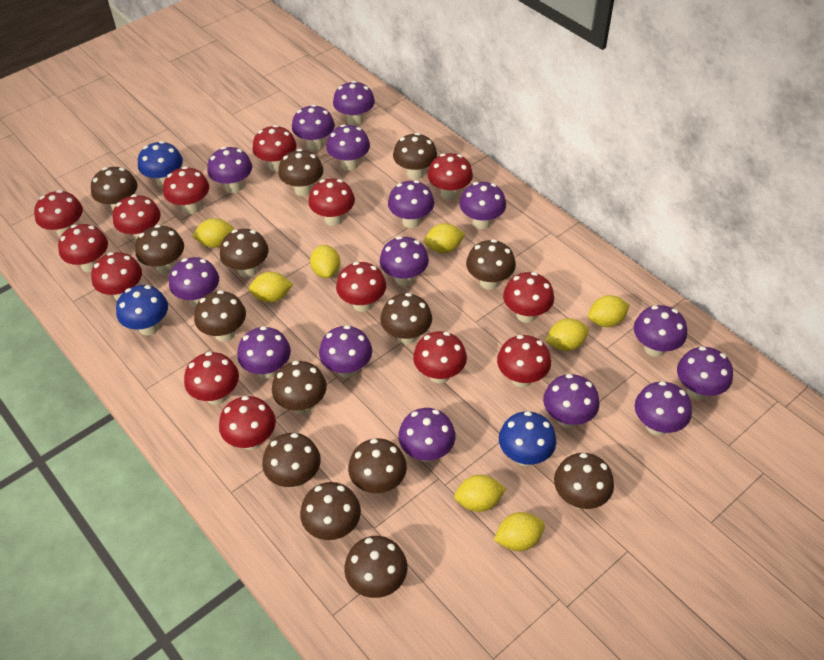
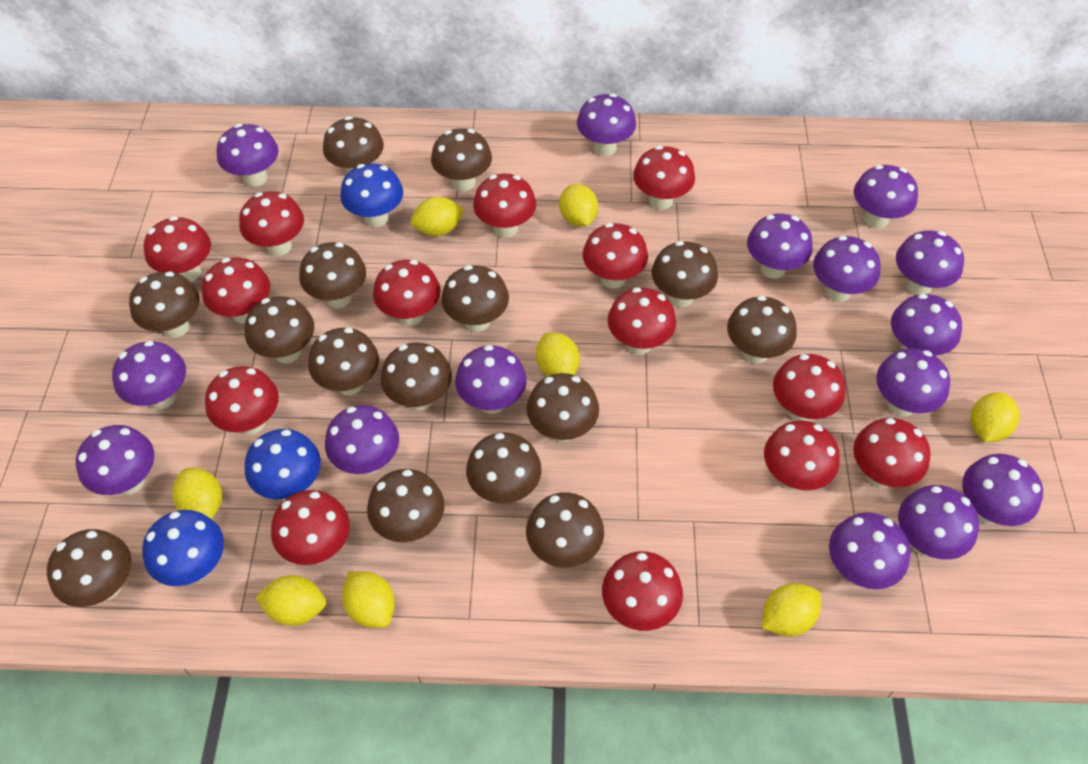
brown mushroom: [91,167,137,211] [135,225,184,274] [194,290,246,342] [220,229,269,278] [262,433,321,488] [272,361,327,414] [278,149,323,196] [300,482,361,540] [344,536,407,598] [348,438,407,494] [380,293,432,344] [393,133,437,180] [466,239,516,290] [554,453,614,509] = 14 -> [47,529,131,607] [129,271,199,338] [245,296,314,363] [299,242,366,308] [308,328,379,395] [323,116,384,174] [367,469,445,542] [381,342,452,411] [431,128,492,191] [441,265,509,332] [466,432,542,503] [526,492,604,568] [527,373,599,442] [652,241,718,307] [727,296,797,363] = 15

